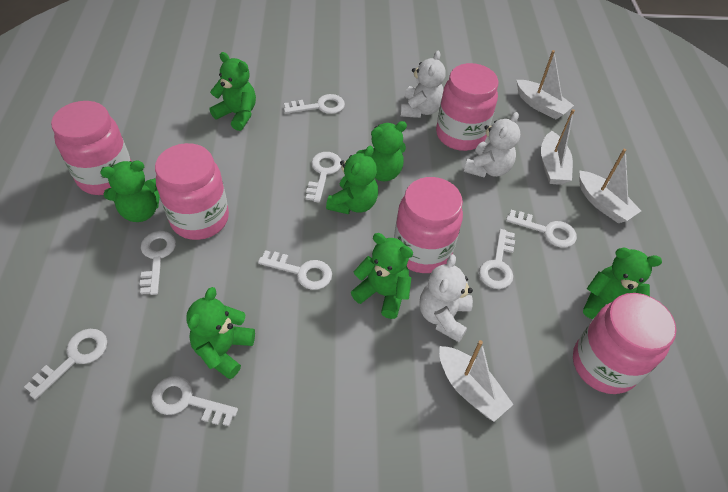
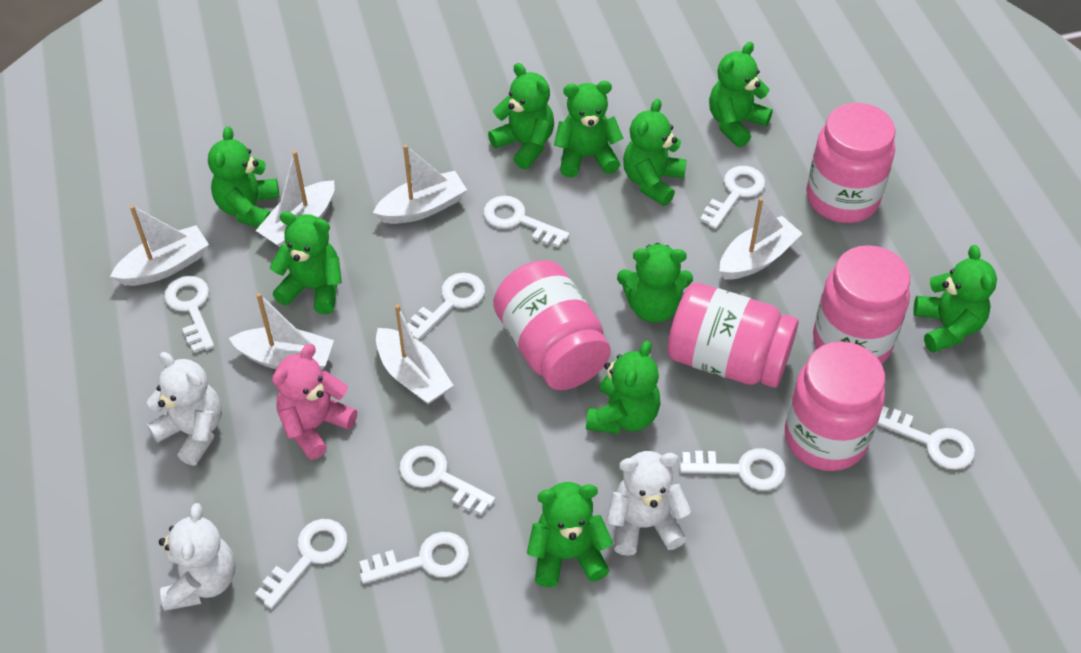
green teddy bear: [100,160,160,222] [186,287,255,379] [210,52,256,131] [326,146,378,214] [351,233,413,319] [356,121,407,181] [583,248,662,319] = 7 -> [208,126,279,228] [269,211,342,314] [488,63,554,169] [527,482,613,587] [554,81,624,177] [586,341,660,434] [617,243,693,323] [623,99,687,206] [709,42,773,147] [913,245,997,353] = 10
pink teddy bear: none = 0 -> [272,344,357,460] = 1
white boat: [439,340,514,422] [517,50,574,120] [541,109,575,185] [579,149,641,223] = 4 -> [110,205,209,286] [229,293,334,370] [256,151,335,247] [373,145,467,224] [376,304,454,404] [720,198,803,280] = 6
white key: [24,329,107,400] [140,231,176,295] [151,376,238,426] [258,250,332,290] [284,94,345,114] [306,152,341,203] [479,229,515,289] [506,210,577,248] = 8 -> [164,276,214,353] [255,519,348,609] [359,532,469,584] [399,445,495,515] [407,273,485,340] [483,196,570,248] [680,448,786,491] [700,166,765,229] [877,406,975,470] = 9

